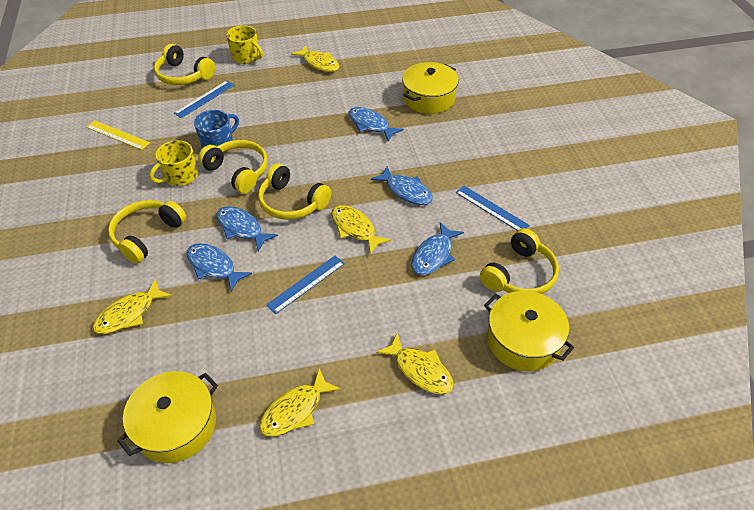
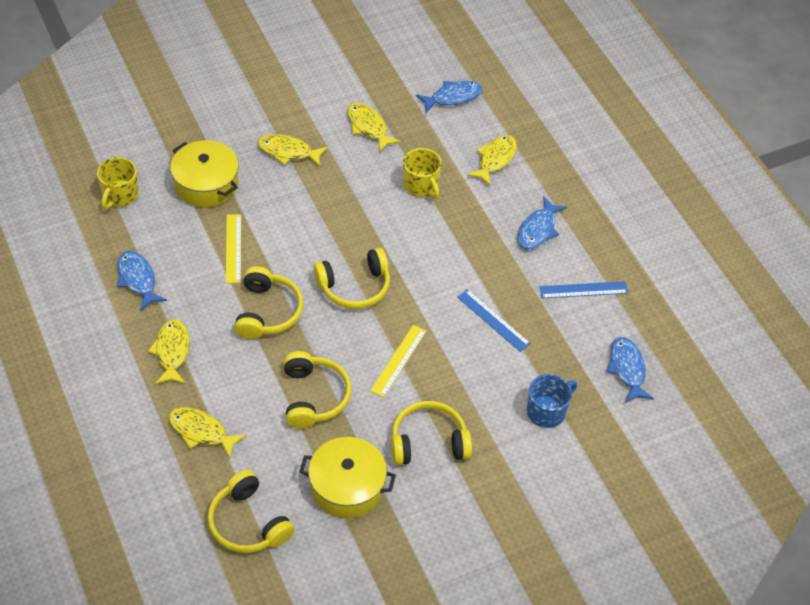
blue fish: [186,243,252,292] [216,206,278,251] [348,107,404,142] [371,166,433,205] [412,222,464,275] = 5 -> [117,251,167,311] [416,81,483,113] [517,196,567,250] [606,337,654,403] = 4
blue ruler: [174,81,234,118] [266,256,345,314] [456,186,530,230] = 3 -> [457,289,531,352] [539,281,628,298] = 2
yellow pot: [117,371,218,463] [402,62,459,114] [484,291,574,372] = 3 -> [170,140,239,208] [299,437,396,518] = 2
yellow ruler: [86,120,150,150] = 1 -> [226,214,241,283] [370,325,426,397] = 2

